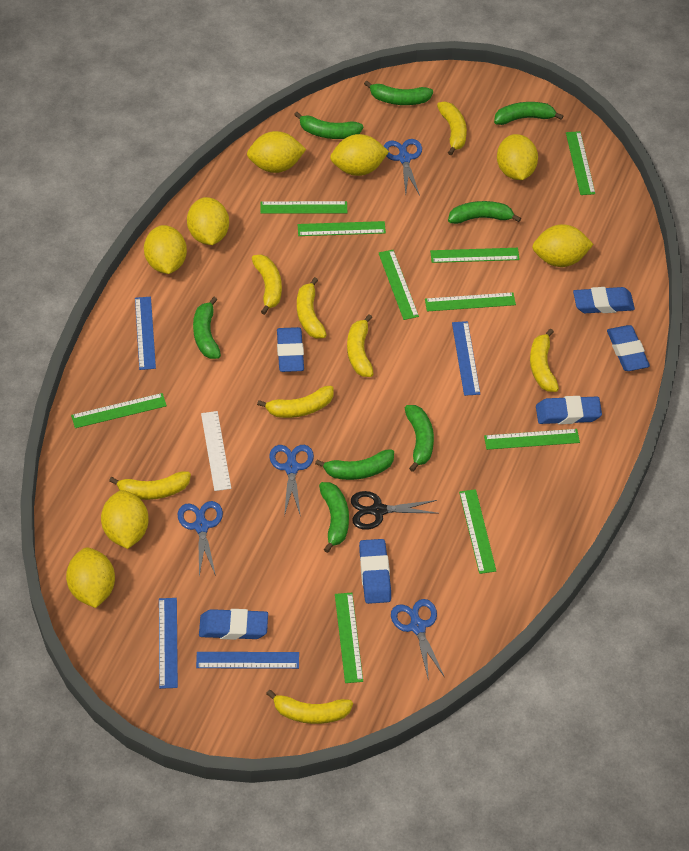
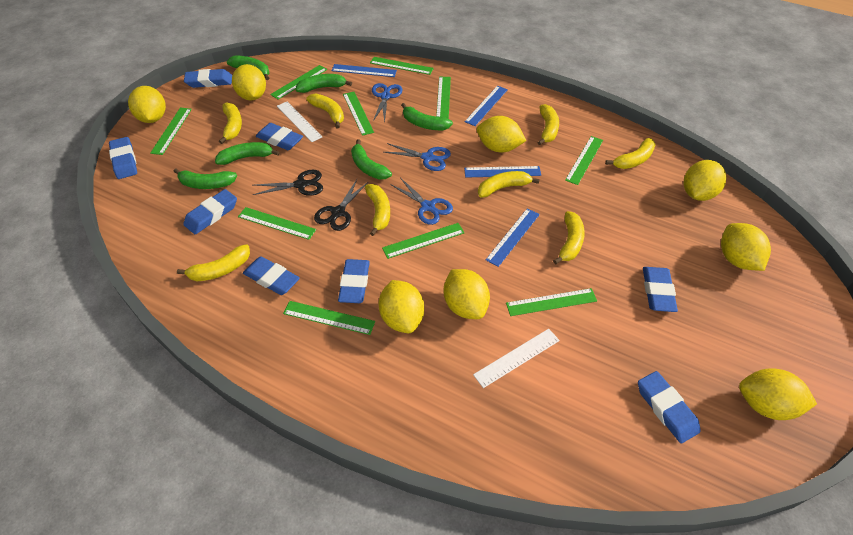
black scissors: [351,491,439,530] = 1 -> [253,170,323,196] [314,179,368,231] = 2
blue eraser: [199,609,268,640] [277,327,304,372] [359,539,391,604] [536,396,602,424] [573,287,635,313] [607,325,650,371] = 6 -> [109,137,137,179] [183,189,237,234] [184,69,232,88] [243,256,300,295] [256,123,303,150] [338,259,370,303] [638,371,701,443] [643,267,678,312] = 8
blue scissors: [178,501,223,576] [269,445,314,517] [384,139,422,196] [391,599,445,682] = 4 -> [372,83,403,122] [384,143,451,171] [390,179,453,225] = 3
green banana: [193,297,221,359] [294,112,363,139] [315,449,394,480] [319,482,349,553] [364,81,433,105] [405,405,434,472] [448,201,521,224] [494,102,563,125] = 8 -> [174,169,237,189] [215,142,279,165] [227,55,270,80] [296,74,352,93] [351,139,392,180] [401,103,453,130] = 6
white ruler: [201,411,231,491] = 1 -> [277,102,322,142] [473,329,560,388] = 2

